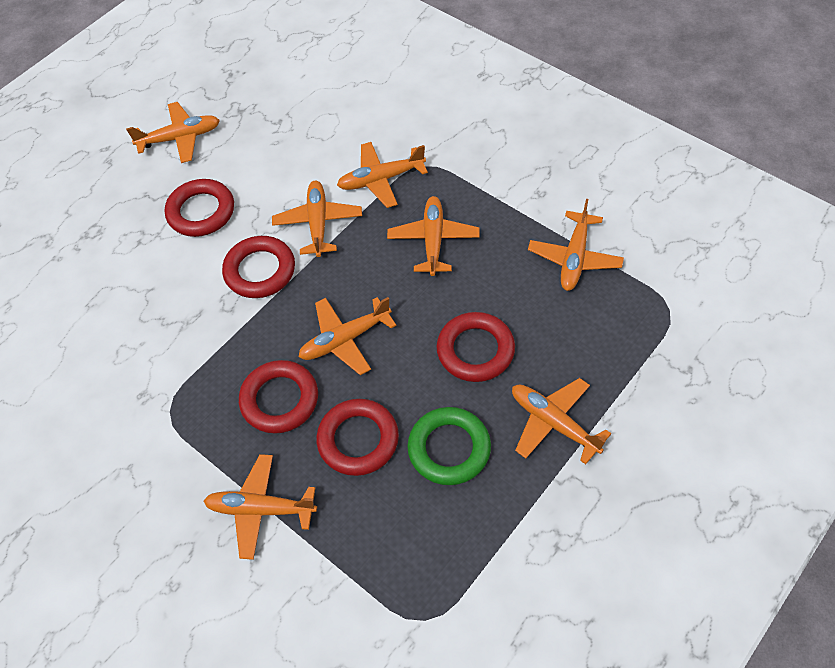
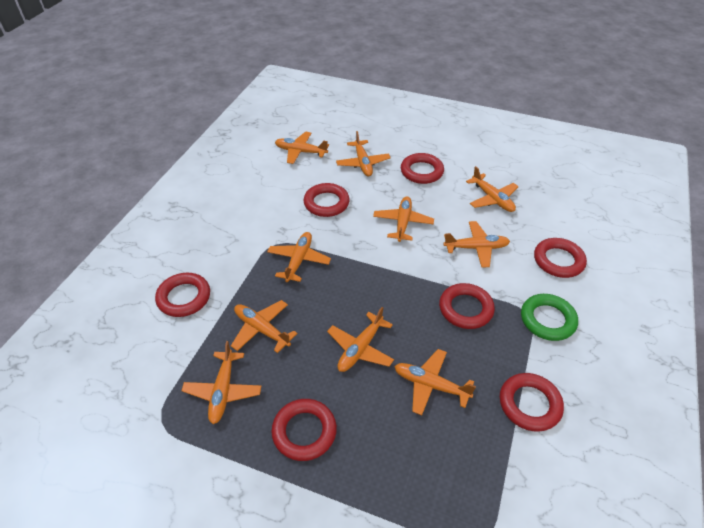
orange plane: [126,102,220,163] [204,454,317,560] [272,180,362,257] [299,297,397,375] [337,142,428,208] [387,196,480,276] [512,378,611,464] [528,199,624,291] = 8 -> [182,341,261,424] [231,300,298,353] [267,232,331,282] [275,132,329,164] [327,307,394,372] [336,131,391,176] [373,196,434,242] [394,349,476,415] [443,221,510,268] [466,166,519,212] = 10
red ring: [165,179,234,237] [222,236,295,298] [239,360,318,434] [316,399,399,476] [436,312,515,382] = 5 -> [155,273,210,317] [271,399,337,461] [304,183,350,217] [401,153,444,184] [439,283,495,329] [500,373,564,432] [534,238,587,278] = 7

